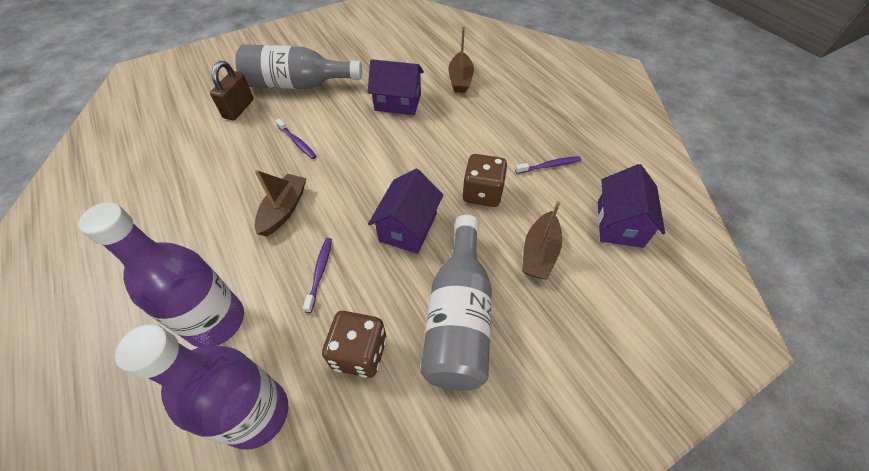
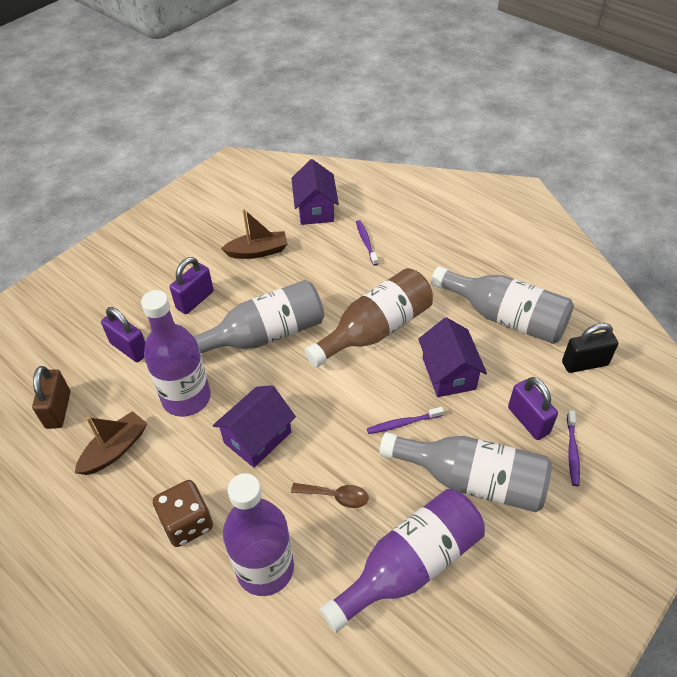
black padlock: none = 0 -> [562,323,618,373] = 1
brown boat: [255,169,306,236] [448,26,474,93] [522,201,562,280] = 3 -> [75,411,148,475] [221,209,288,259] = 2
brown bottle: none = 0 -> [304,268,433,367] = 1
brown dice: [322,311,387,378] [462,154,508,207] = 2 -> [153,480,213,547] = 1
brown spoon: none = 0 -> [291,483,369,508] = 1
grey bottle: [235,44,362,89] [420,215,492,391] = 2 -> [193,280,324,353] [379,432,552,512] [431,266,574,344] = 3
purple bottle: [78,202,244,347] [115,324,288,450] = 2 -> [141,290,211,417] [223,473,294,596] [320,489,485,633] = 3
purple padlock: none = 0 -> [101,307,145,362] [170,257,214,314] [508,377,558,440] = 3

